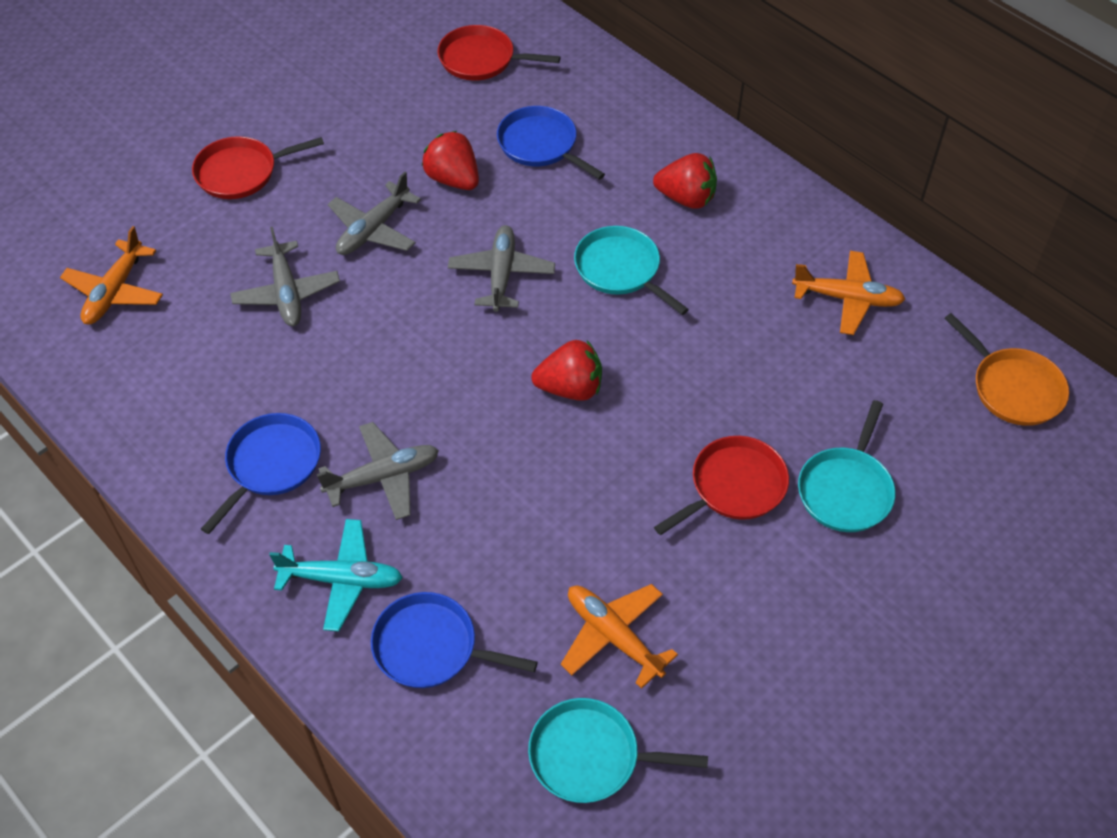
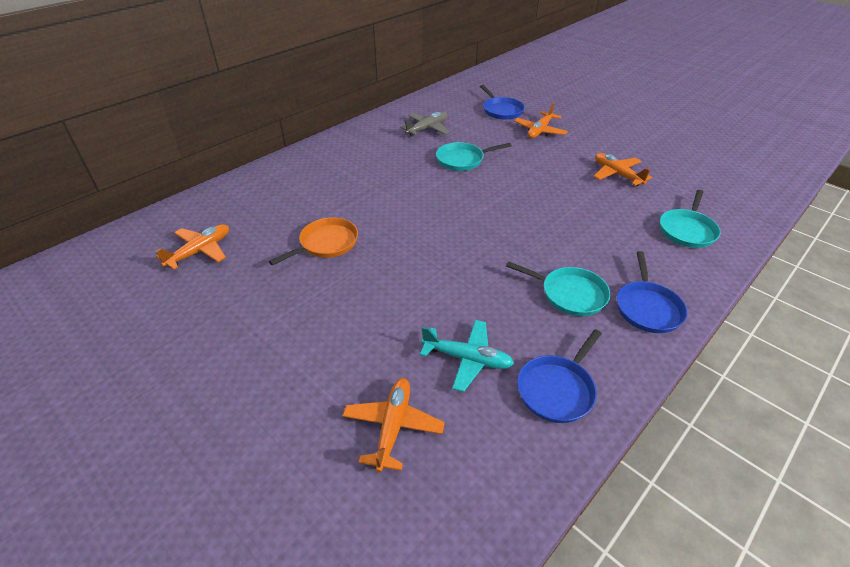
grey plane: [230,227,340,326] [317,422,439,520] [328,172,421,255] [448,225,555,312] = 4 -> [400,112,450,136] = 1
orange plane: [60,226,163,325] [561,584,678,689] [792,251,905,335] = 3 -> [155,224,229,270] [342,378,445,472] [514,102,568,138] [593,153,652,186] = 4
red pan: [192,136,324,199] [438,25,560,81] [654,436,789,535] = 3 -> none = 0
red strawberry: [422,131,479,190] [531,340,602,401] [653,153,717,209] = 3 -> none = 0

